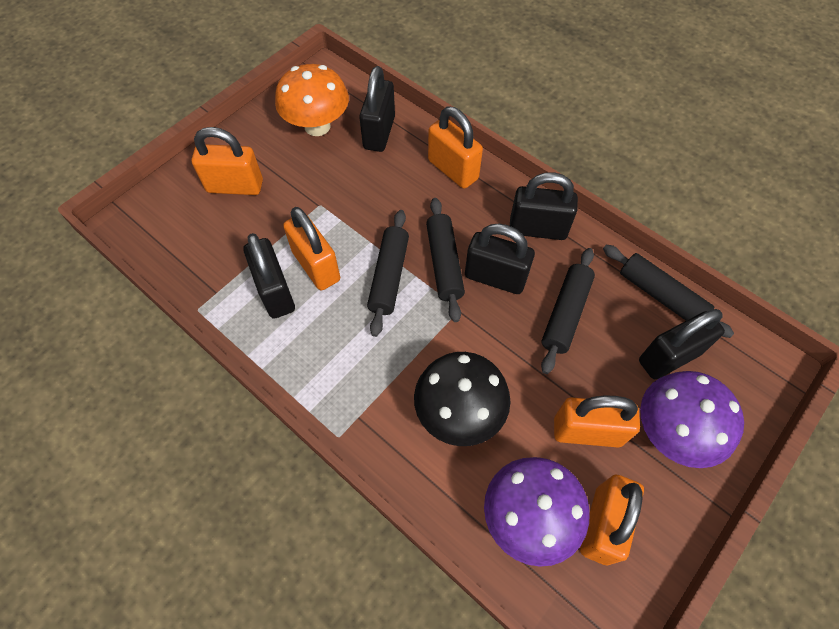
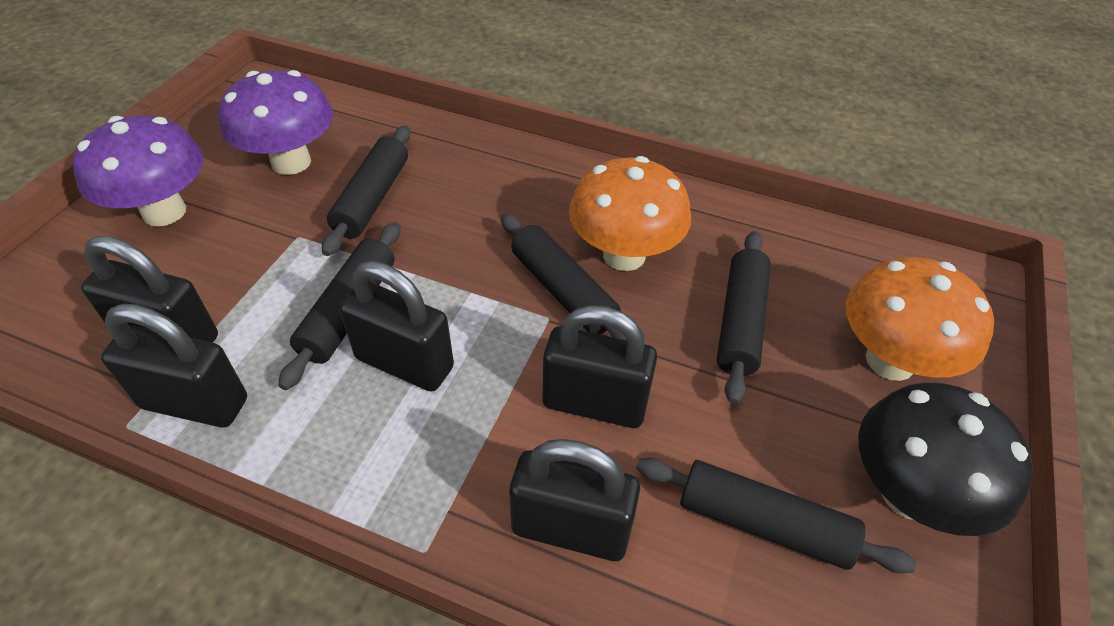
black rolling pin: [367,210,409,337] [426,198,465,322] [541,248,595,374] [603,245,734,338] = 4 -> [278,222,400,390] [322,126,410,256] [501,213,626,340] [636,458,916,573] [717,231,771,404] = 5
orange mushroom: [275,64,349,136] = 1 -> [569,156,691,271] [846,257,994,381] = 2
orange padlock: [192,127,263,195] [283,207,340,290] [428,107,483,189] [554,396,640,447] [580,475,644,565] = 5 -> none = 0

